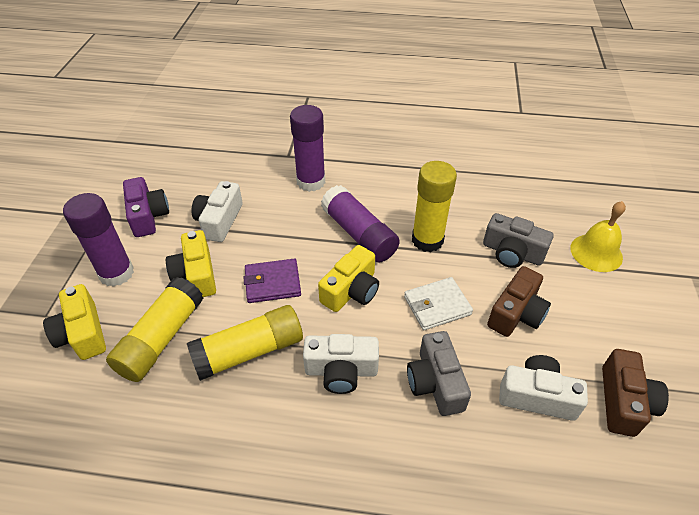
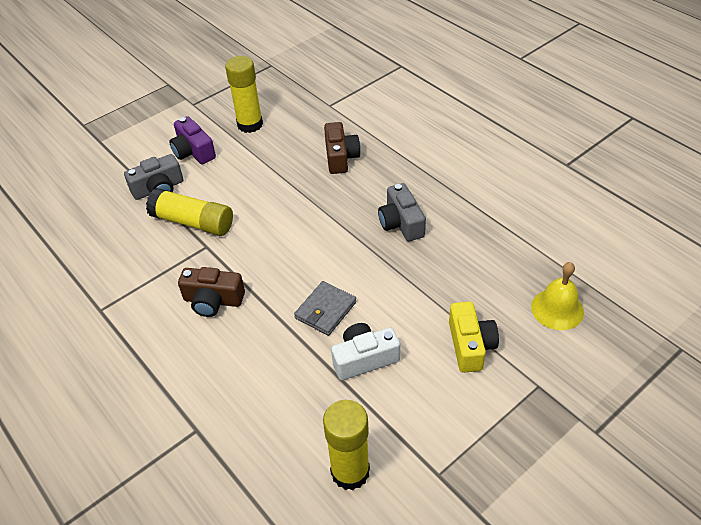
grey wallet: none = 0 -> [294,281,357,336] = 1
purple glue stick: [63,193,134,287] [290,105,325,192] [321,185,400,263] = 3 -> none = 0
purple wallet: [244,259,301,303] = 1 -> none = 0
white camera: [191,181,243,242] [303,334,379,394] [499,355,588,421] = 3 -> [331,323,400,380] = 1
white wallet: [404,277,473,330] = 1 -> none = 0
yellow camera: [43,284,106,360] [166,230,216,297] [318,245,379,312] = 3 -> [449,301,499,373] = 1

